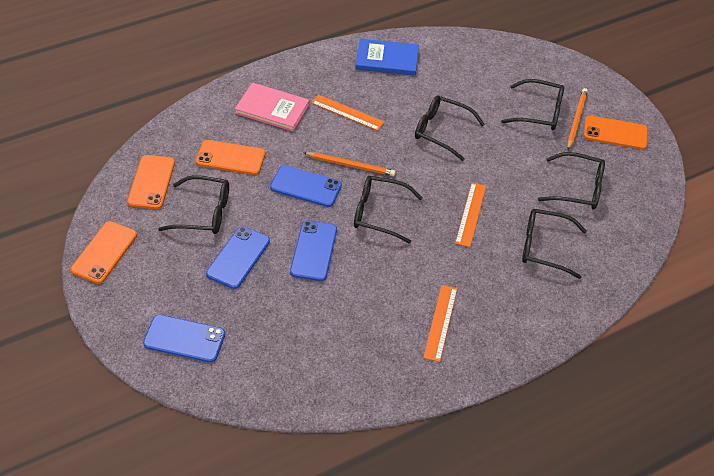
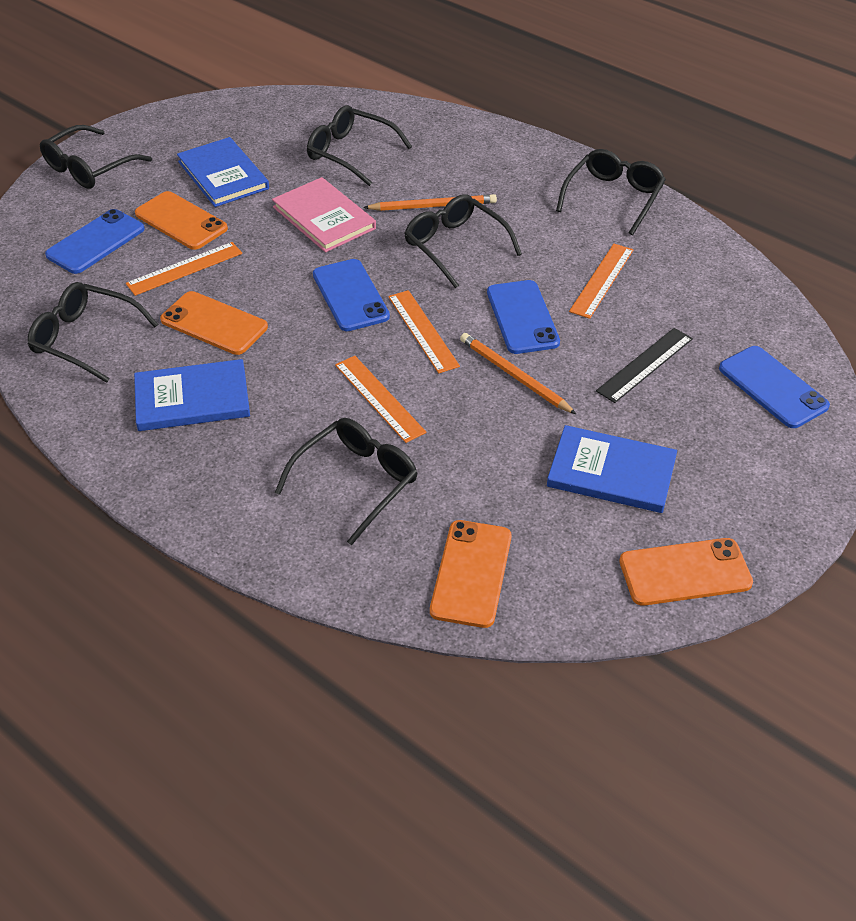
black ruler: none = 0 -> [596,328,693,403] = 1
blue book: [356,39,419,76] = 1 -> [134,359,250,431] [177,137,269,207] [547,425,677,513] = 3
orange ruler: [311,94,384,131] [423,285,457,362] [455,182,486,247] = 3 -> [126,242,242,296] [335,356,426,443] [388,290,460,373] [569,244,634,319] = 4

